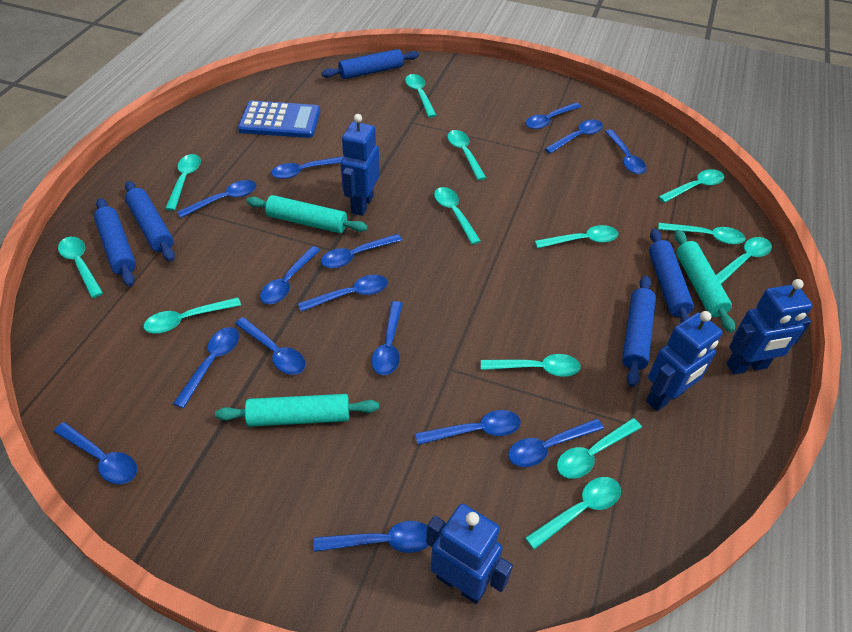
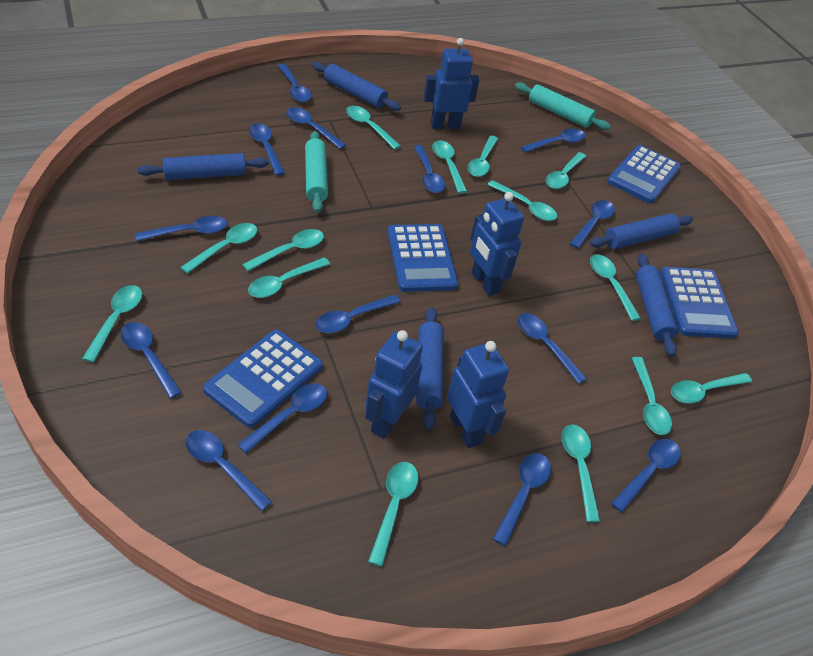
blue calculator: [238,101,320,138] = 1 -> [203,330,323,428] [388,224,458,292] [607,145,681,203] [660,267,739,339] = 4
blue spoon: [53,422,137,484] [173,327,239,408] [177,180,257,218] [235,317,306,375] [260,246,320,304] [271,156,344,179] [298,275,388,312] [314,521,429,553] [321,234,402,268] [371,301,403,375] [415,410,521,445] [508,419,604,467] [526,102,581,129] [545,120,603,154] [605,130,647,174] = 15 -> [120,322,182,398] [135,216,227,241] [186,430,272,511] [238,383,327,453] [249,123,285,176] [278,64,311,102] [286,107,346,149] [315,295,401,333] [414,145,445,193] [493,453,551,546] [517,313,587,384] [521,129,585,153] [570,200,615,249] [611,439,681,513] = 14
turquoise rolling pin: [215,394,379,427] [246,195,368,233] [674,230,735,333] = 3 -> [305,131,328,213] [515,82,611,130] = 2
turquoise spoon: [58,237,103,298] [143,297,241,333] [165,154,201,211] [405,74,437,118] [434,187,481,245] [447,130,486,180] [481,354,581,377] [525,477,621,550] [535,225,619,248] [557,418,642,479] [658,169,724,203] [658,223,746,245] [716,237,772,284] = 13 -> [82,285,142,363] [180,223,258,274] [242,229,324,271] [248,257,330,298] [346,106,401,150] [368,462,418,567] [432,140,467,194] [467,136,498,177] [487,180,557,221] [546,152,587,189] [561,424,600,522] [590,254,641,321] [632,357,672,435] [671,373,752,403] = 14

